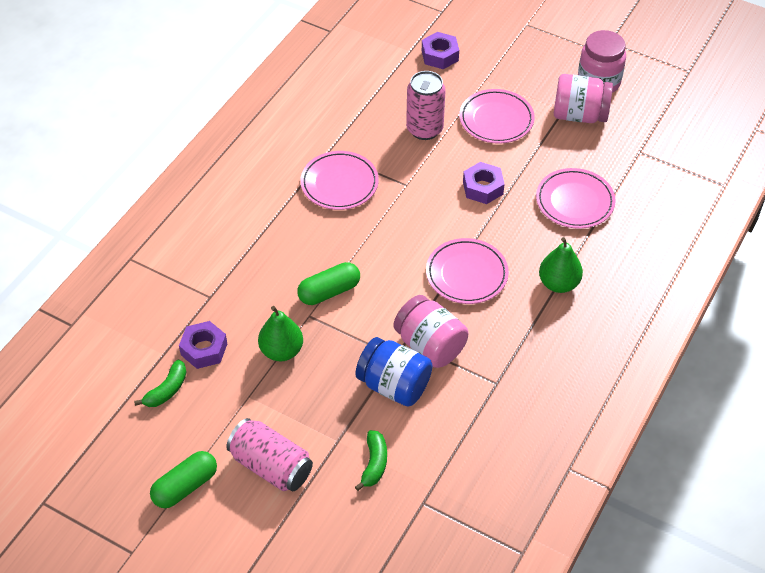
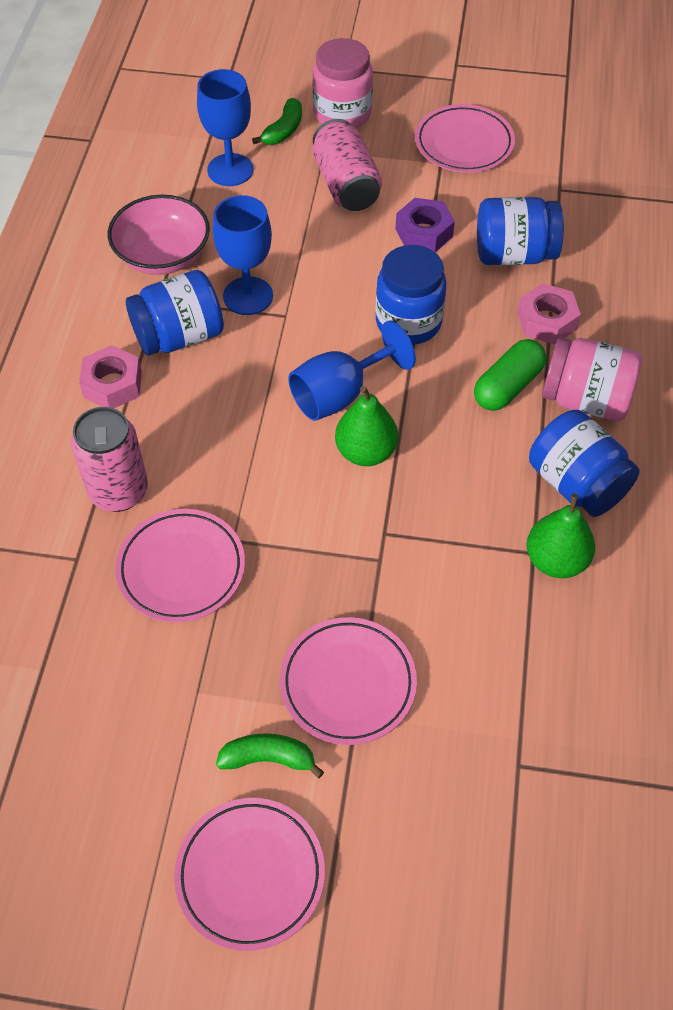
blue goblet: none = 0 -> [197,69,253,186] [213,195,273,315] [288,321,416,421] = 3
blue jar: [356,337,433,406] = 1 -> [126,270,224,356] [375,245,446,345] [477,197,564,265] [529,410,640,517] = 4
green capsule: [150,451,217,508] [297,262,360,305] = 2 -> [474,339,546,411] = 1
pink bowl: none = 0 -> [108,195,210,275] = 1
pink jar: [393,295,468,368] [554,74,613,123] [578,30,626,93] = 3 -> [313,38,373,128] [542,337,642,421] = 2
pink nut: none = 0 -> [79,345,142,408] [518,283,581,344] = 2
purple nut: [179,321,227,369] [422,32,459,69] [463,162,505,204] = 3 -> [395,198,455,252] = 1

